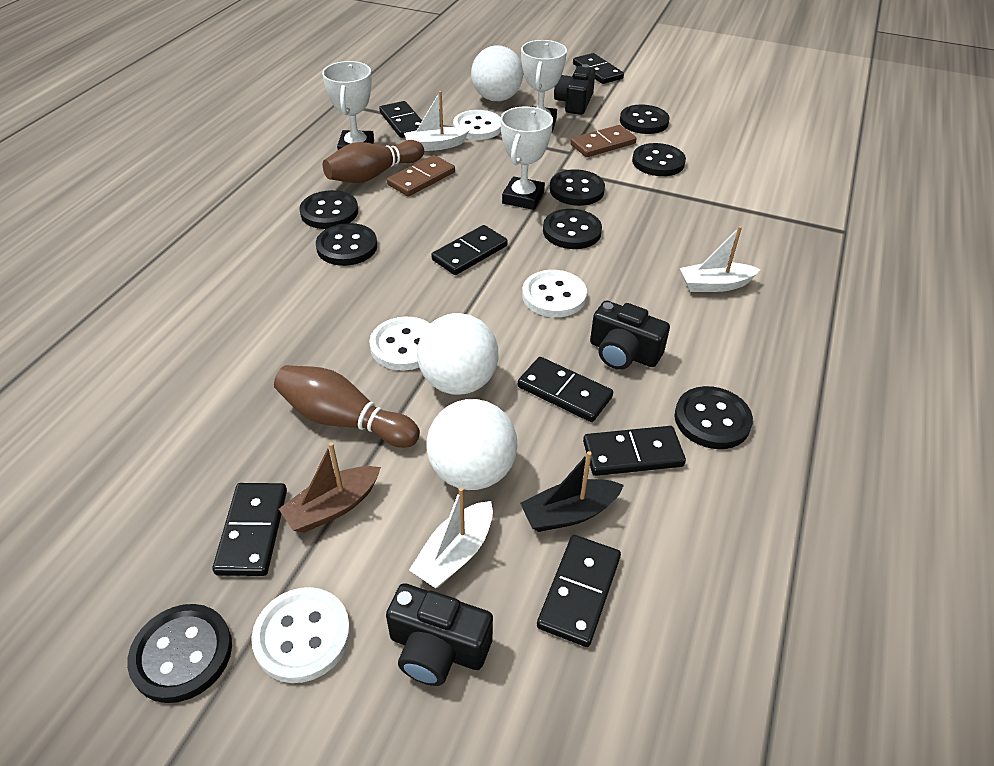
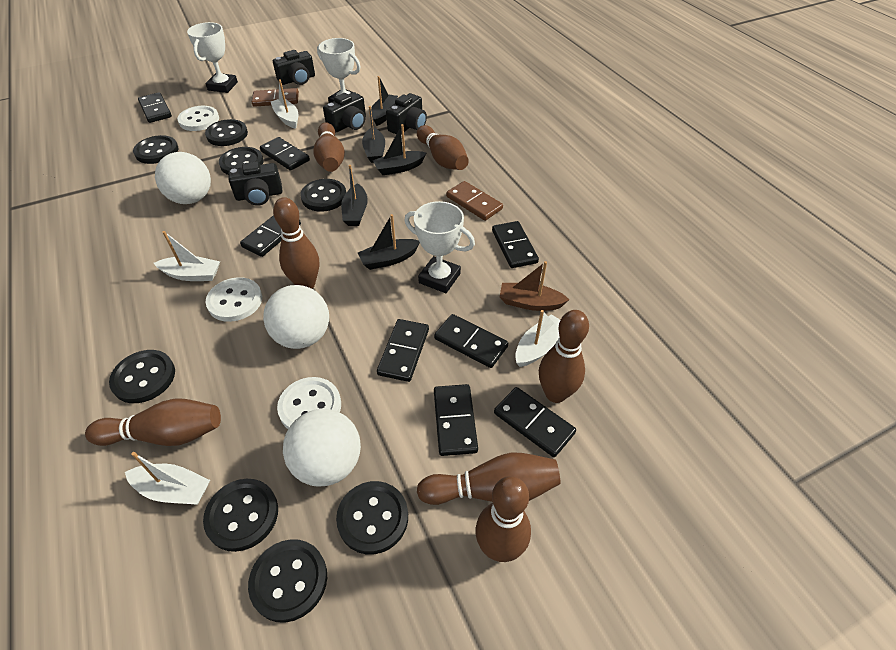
black boat: [520,451,624,532] = 1 -> [341,165,368,226] [358,214,420,270] [362,106,385,163] [371,76,398,126] [373,124,426,175] = 5
black camera: [386,583,493,686] [554,64,596,115] [590,301,670,370] = 3 -> [228,161,282,206] [273,50,315,85] [323,92,366,132] [386,93,427,134] = 4
black domino: [213,483,287,576] [379,101,422,138] [431,225,508,275] [518,357,613,422] [537,535,621,647] [573,53,624,84] [583,426,686,476] = 7 -> [138,92,172,123] [240,215,301,257] [260,137,310,171] [377,319,429,382] [434,314,508,368] [434,384,478,456] [492,221,539,268] [494,387,576,457] = 8
brown bowling pin: [274,365,420,448] [323,140,424,183] = 2 -> [85,398,221,446] [273,197,319,289] [313,122,345,172] [417,125,469,170] [417,453,561,505] [476,476,531,562] [539,310,589,403] = 7
white boat: [404,91,470,151] [409,487,493,588] [680,226,761,292] = 3 -> [125,452,210,505] [154,231,220,281] [271,79,298,129] [515,310,560,367] = 4
white button: [251,587,351,683] [369,317,430,371] [453,110,501,140] [522,270,587,317] = 4 -> [177,106,219,131] [206,277,262,322] [277,377,341,429] = 3

